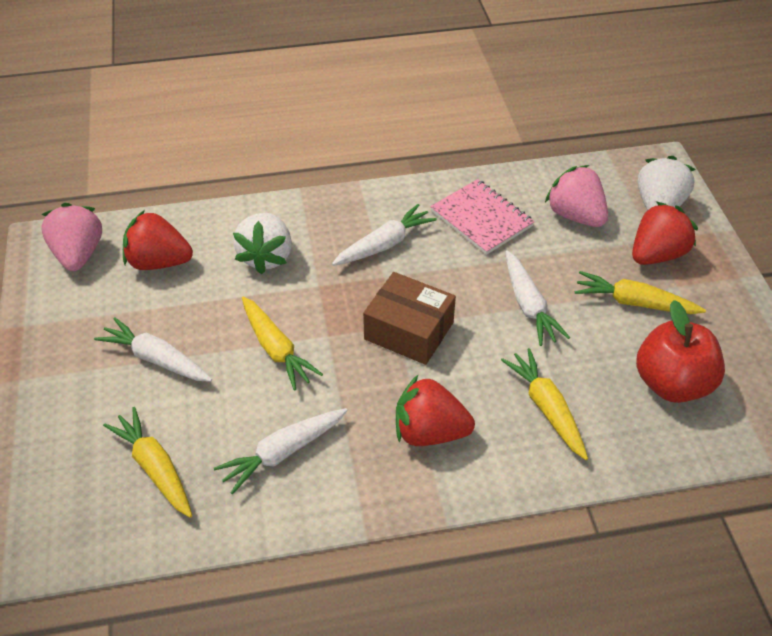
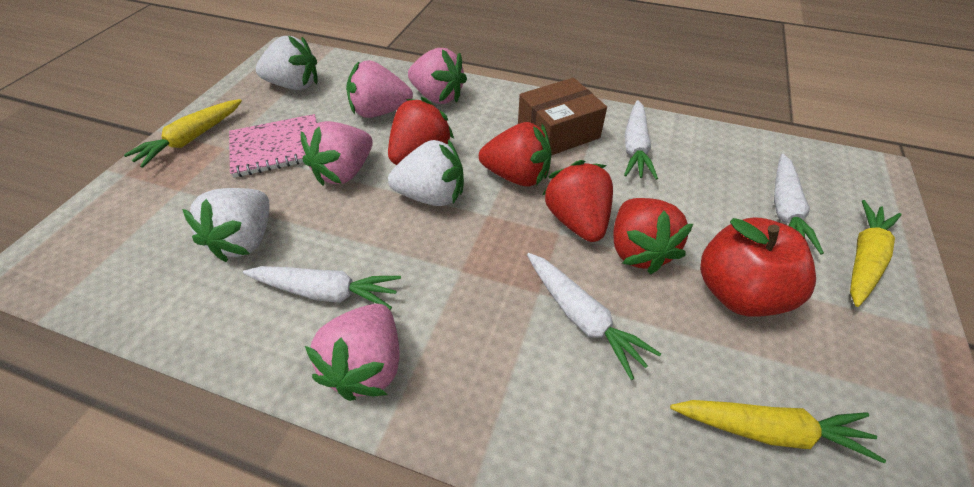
pink strawberry: [41,203,102,271] [545,165,608,227] = 2 -> [301,121,373,185] [305,303,399,401] [346,60,413,118] [408,48,467,104] = 4
red strawberry: [123,210,193,270] [396,375,475,446] [632,201,698,265] = 3 -> [388,97,454,165] [479,122,551,186] [543,160,613,242] [613,198,693,274] = 4
white strawberry: [233,213,292,274] [638,156,696,210] = 2 -> [182,188,270,262] [256,36,318,90] [388,139,464,206] = 3
yellow carrot: [103,407,192,518] [242,297,323,390] [501,348,588,460] [575,271,706,314] = 4 -> [124,99,242,168] [670,400,886,464] [850,200,901,307] = 3

